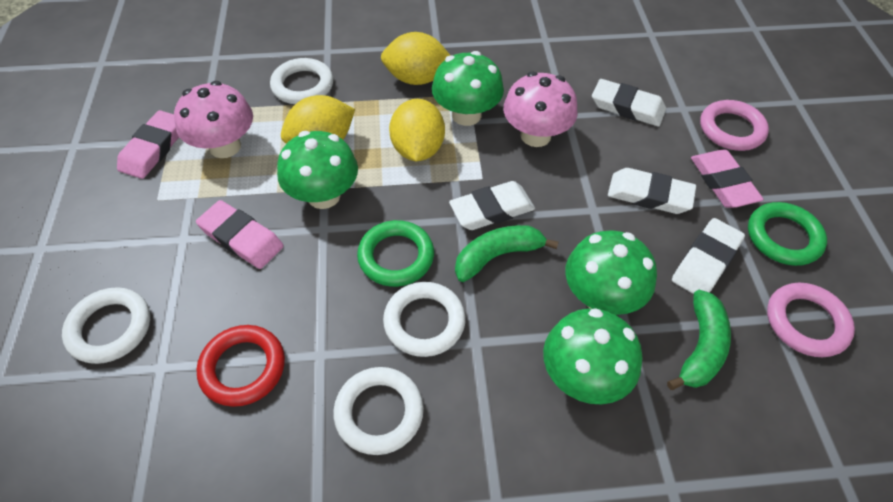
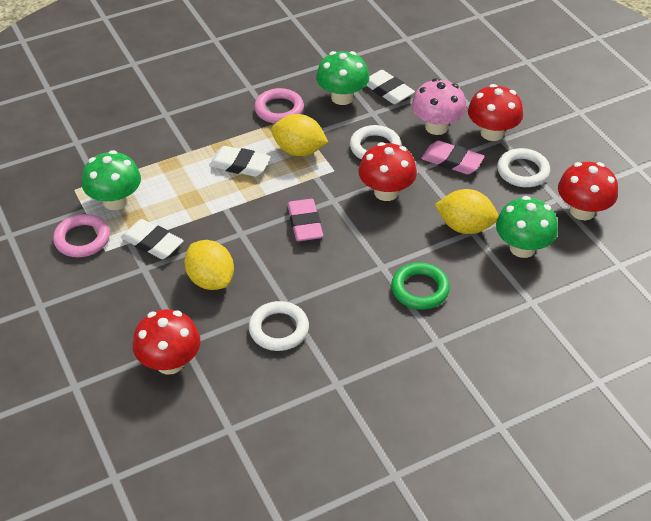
green banana: [455,225,558,282] [667,290,731,390] = 2 -> none = 0
green mushroom: [277,131,358,209] [432,51,504,126] [543,308,643,404] [565,230,657,315] = 4 -> [82,150,141,210] [316,51,369,105] [496,196,558,258] = 3
green ring: [357,220,434,287] [748,202,827,266] = 2 -> [391,263,450,309] = 1
pink eraser: [117,110,179,179] [196,200,284,269] [691,150,764,208] = 3 -> [287,199,323,241] [421,141,485,175] = 2
pink mushroom: [174,81,253,158] [503,72,578,147] = 2 -> [412,78,467,135] = 1
red mushroom: none = 0 -> [133,309,201,375] [359,142,417,201] [468,84,523,141] [558,162,618,220] = 4
red ring: [196,325,285,407] = 1 -> none = 0
white eraser: [449,181,535,230] [592,79,666,126] [608,168,696,214] [672,218,745,294] = 4 -> [121,219,184,259] [209,146,271,177] [366,70,415,104] = 3
white ring: [62,287,150,364] [270,58,333,104] [333,367,424,455] [383,282,466,357] = 4 -> [249,301,309,351] [350,125,401,160] [497,148,550,187] = 3

